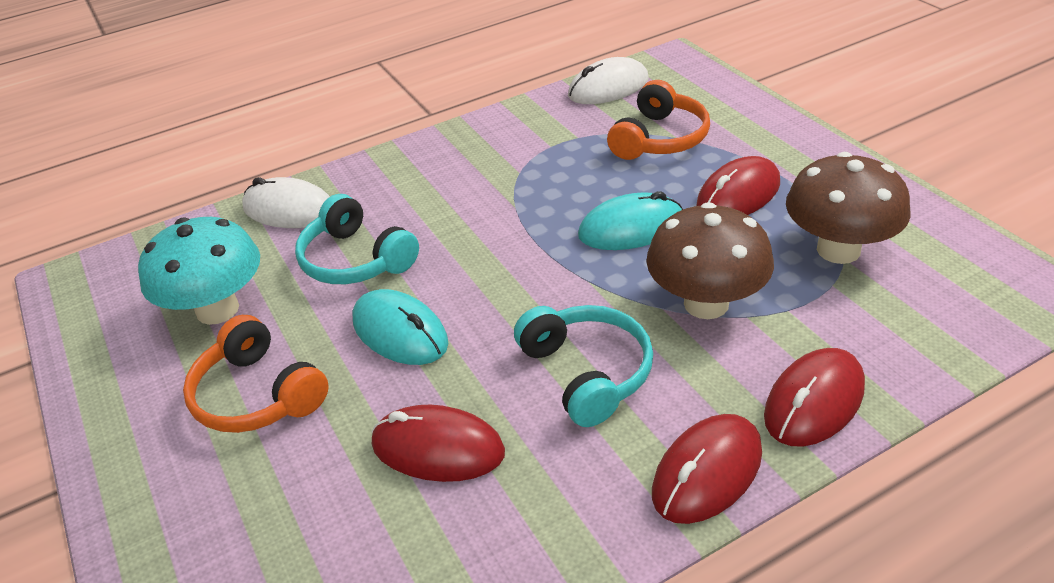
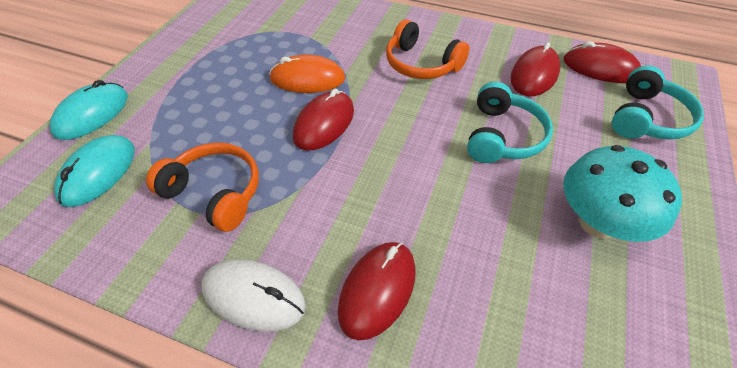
brown mushroom: [646,202,774,319] [786,152,911,264] = 2 -> none = 0
orange mouse: none = 0 -> [269,54,345,93] = 1
white mouse: [242,177,330,228] [568,57,649,104] = 2 -> [202,259,306,332] = 1

